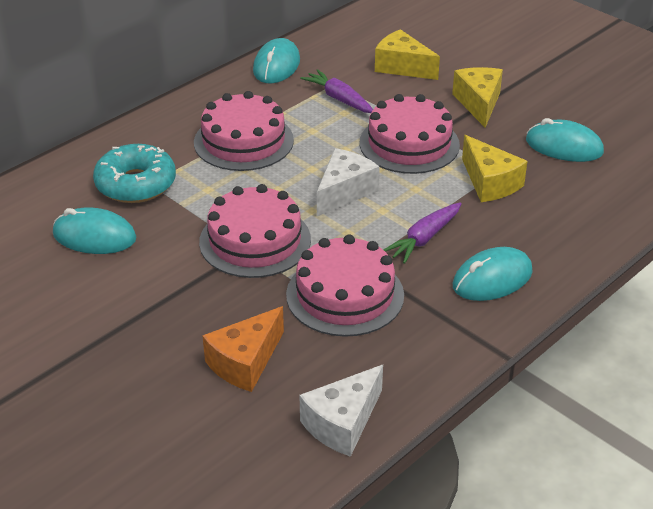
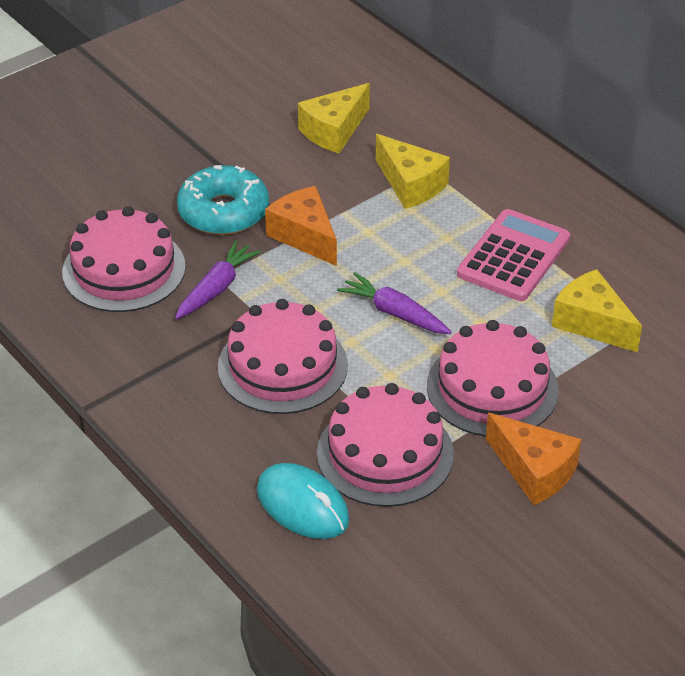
orange cheese: [202,306,284,392] = 1 -> [265,186,337,266] [486,413,581,505] = 2
pink calculator: none = 0 -> [457,209,570,301] = 1
turquoise mouse: [53,208,136,254] [253,38,300,83] [453,247,533,301] [526,118,604,162] = 4 -> [257,463,349,539] = 1
white cheese: [299,365,383,457] [317,148,380,216] = 2 -> none = 0

